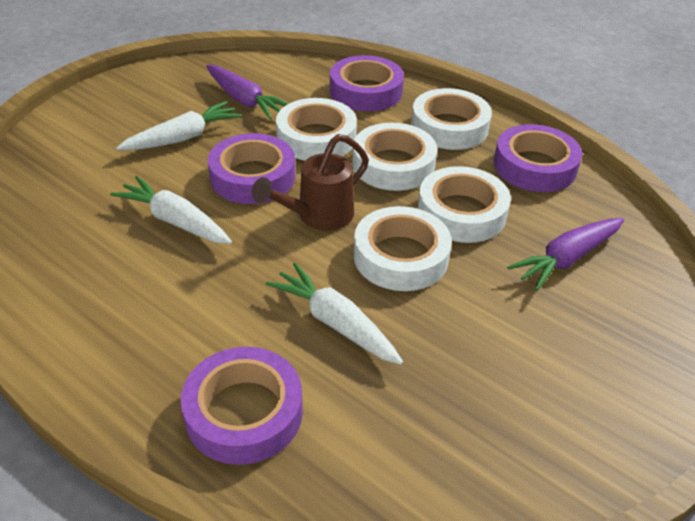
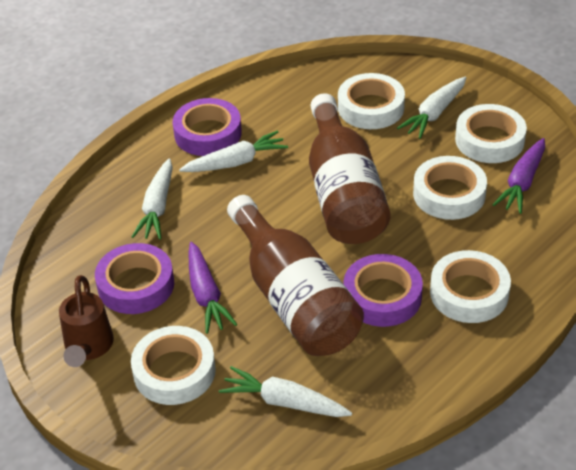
brown bottle: none = 0 -> [227,195,364,356] [309,93,391,244] = 2
purple tape: [181,347,303,465] [208,133,295,204] [330,55,404,112] [494,124,582,192] = 4 -> [95,243,174,314] [173,98,242,156] [343,254,423,327] = 3
white carrot: [110,176,232,244] [116,101,242,150] [266,263,403,365] = 3 -> [131,159,173,240] [179,131,288,172] [219,366,352,417] [397,77,466,139] = 4

